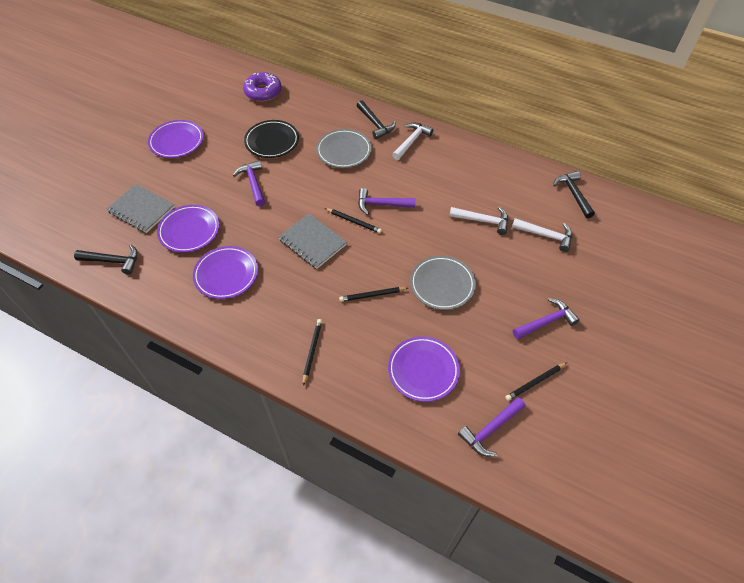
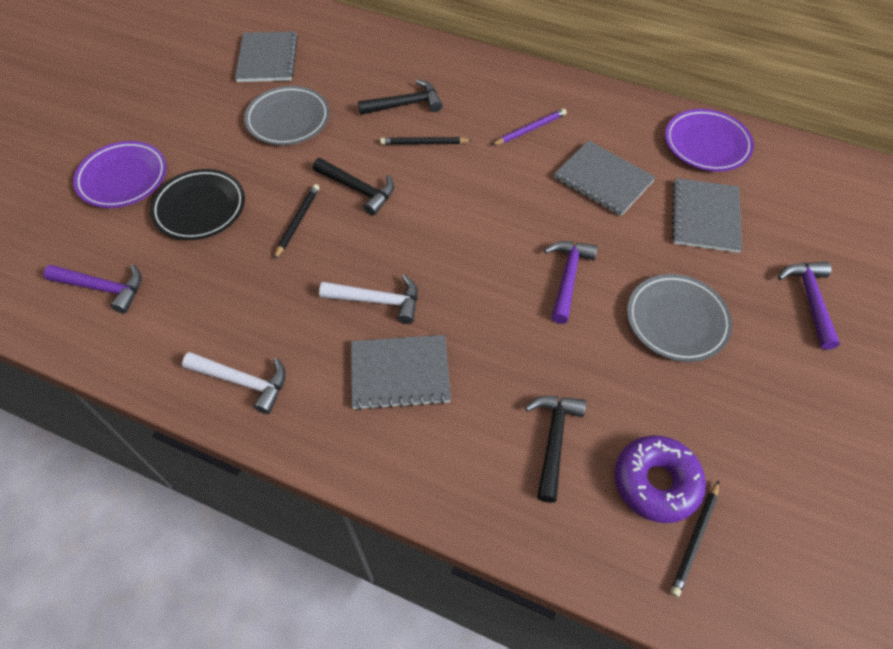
black pencil: [303,319,322,386] [325,208,382,233] [339,287,408,302] [505,363,567,401] = 4 -> [274,184,319,259] [380,137,473,145] [670,480,719,597] = 3
grey notebook: [106,184,175,233] [278,214,347,269] = 2 -> [235,32,298,82] [351,335,451,410] [554,140,656,216] [672,178,742,253] = 4
purple hammer: [233,160,265,206] [358,188,416,215] [458,397,526,457] [513,298,580,339] = 4 -> [44,265,142,314] [544,241,598,324] [778,262,840,350] = 3
purple pencil: none = 0 -> [491,109,567,146] = 1
purple plate: [148,120,204,158] [157,205,219,253] [193,246,258,299] [388,336,460,402] = 4 -> [73,141,167,208] [665,109,754,172] = 2
white hammer: [392,123,434,160] [449,207,508,235] [512,218,572,252] = 3 -> [182,352,286,414] [319,274,418,324] = 2

